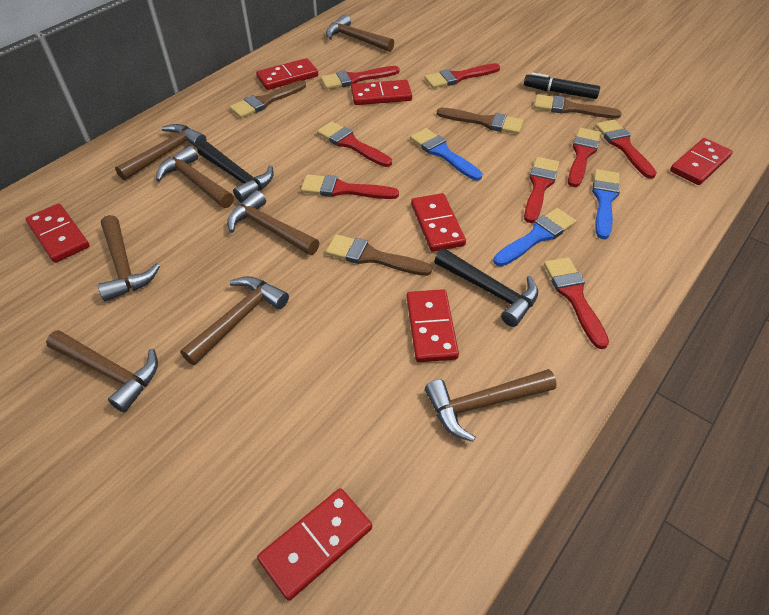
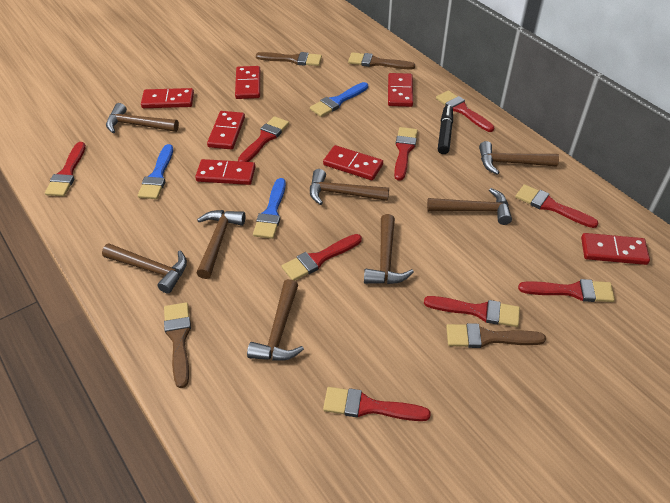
black hammer: [197,141,274,203] [434,248,538,327] = 2 -> none = 0
red brush: [301,174,399,199] [317,121,392,167] [321,66,400,89] [424,63,500,88] [524,157,559,223] [544,257,609,349] [568,128,601,187] [595,120,657,179] = 8 -> [45,142,86,196] [238,116,289,162] [282,234,362,281] [323,387,431,421] [394,127,418,181] [424,296,520,327] [436,90,494,132] [515,184,598,228] [518,279,615,302] = 9

